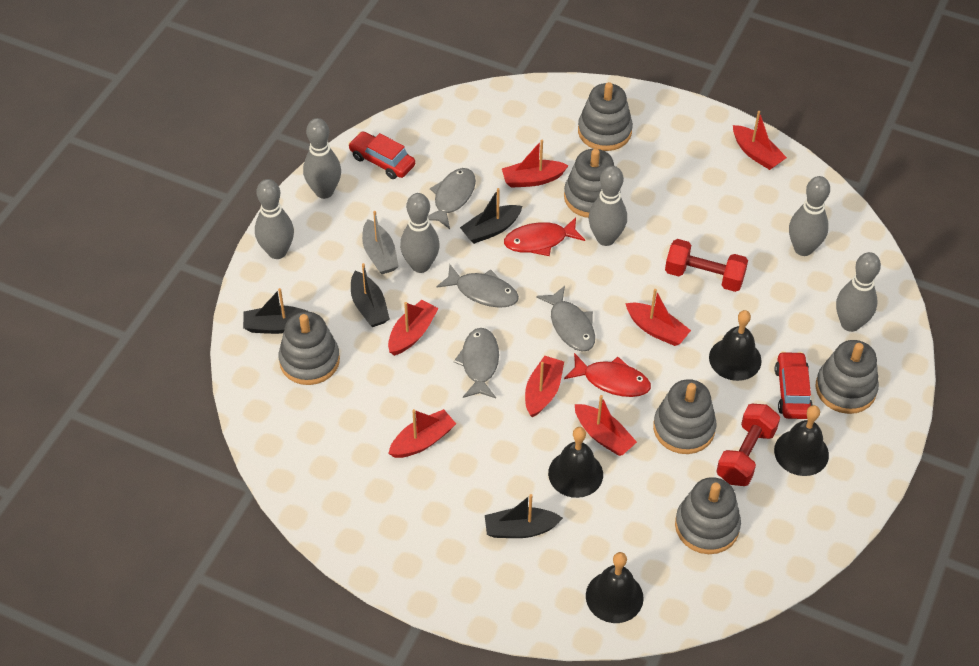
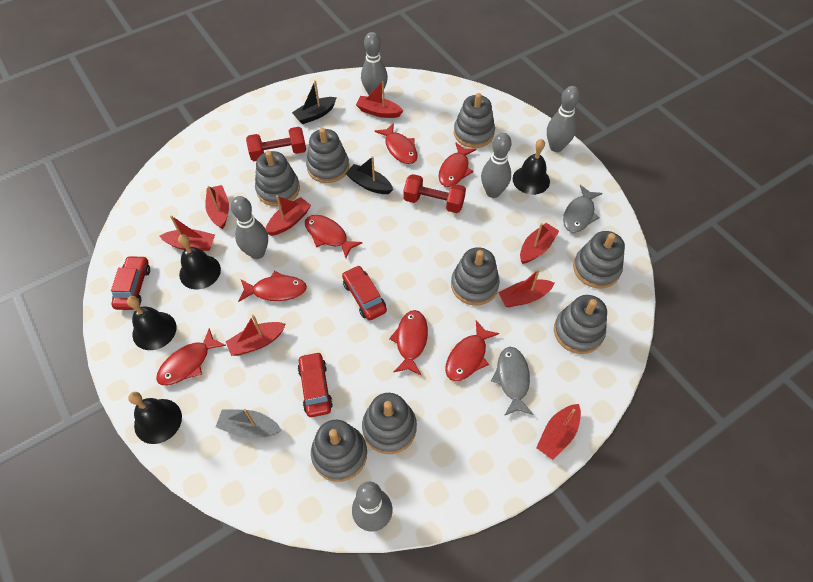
black boat: [243,288,309,334] [351,263,390,327] [460,188,522,244] [485,494,563,538] = 4 -> [292,80,337,124] [345,156,393,194] = 2
grey bowling pin: [255,179,294,259] [303,118,341,199] [400,193,440,273] [589,166,627,246] [789,176,830,256] [836,252,881,332] = 6 -> [231,196,268,259] [352,482,393,532] [361,32,388,95] [481,133,512,198] [547,86,580,152] = 5
grey fish: [428,168,476,229] [436,264,519,308] [454,328,499,398] [536,286,595,352] = 4 -> [491,347,533,416] [563,185,603,233] = 2
grey stacking toy: [279,312,340,385] [564,149,614,218] [578,82,633,151] [653,379,716,454] [675,477,741,554] [816,340,879,414] = 6 -> [255,151,300,206] [306,128,349,183] [311,420,367,482] [362,393,417,454] [451,247,500,305] [454,93,495,148] [554,295,607,354] [573,231,625,288] = 8
red boat: [388,300,439,356] [388,409,456,458] [502,140,569,188] [525,356,564,418] [575,395,637,456] [625,289,691,346] [733,111,787,170] = 7 -> [160,215,215,251] [205,185,229,230] [226,315,286,356] [266,195,311,236] [356,81,403,118] [498,268,554,308] [520,223,559,264] [536,404,581,460] = 8
red car: [348,131,415,179] [775,351,813,419] = 2 -> [111,255,150,310] [298,352,333,417] [342,265,387,320] = 3
red fish: [504,217,585,256] [564,353,651,397] = 2 -> [156,328,226,385] [238,271,307,302] [305,215,362,258] [375,123,418,164] [389,310,428,375] [439,142,477,187] [445,320,499,381] = 7

